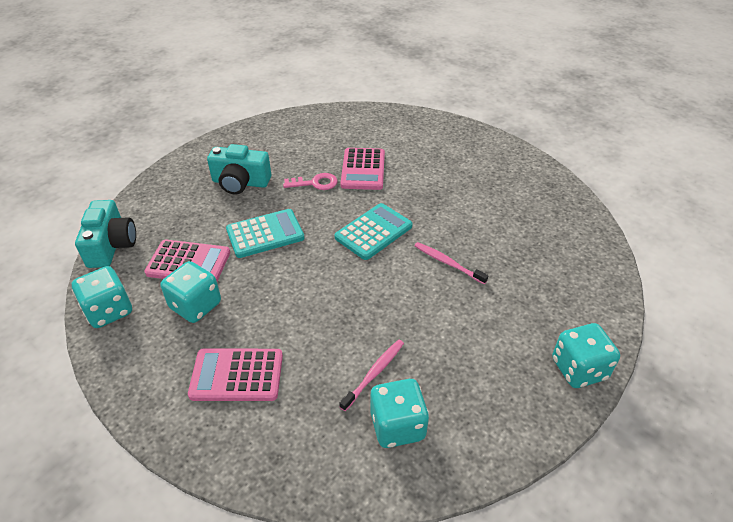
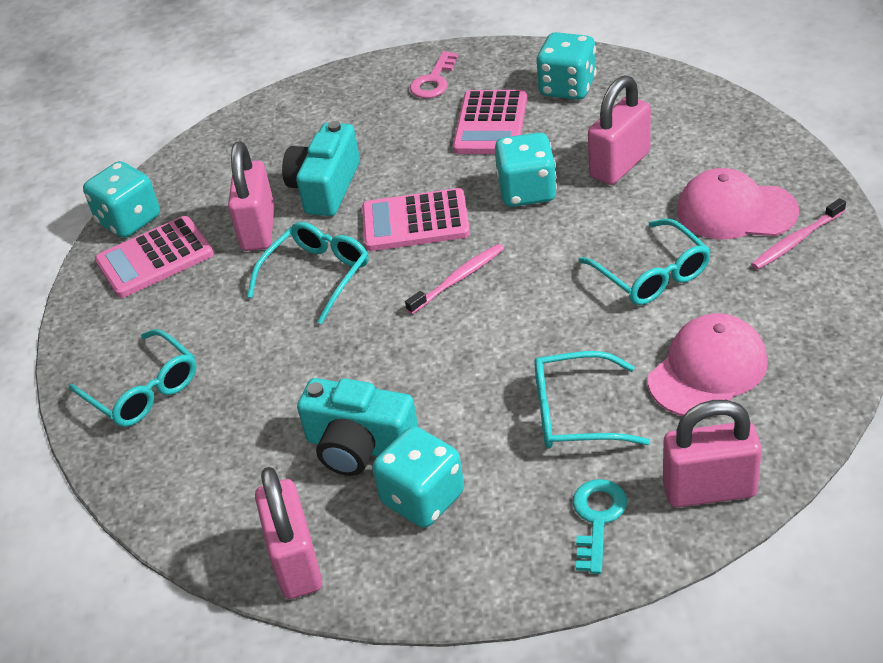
pink cap: none = 0 -> [648,313,768,416] [677,168,799,240] = 2
pink padlock: none = 0 -> [228,141,275,251] [255,467,322,599] [588,76,651,185] [663,400,762,507] = 4
turquoise calculator: [226,209,305,258] [334,203,413,260] = 2 -> none = 0
turquoise glasses: none = 0 -> [69,329,197,427] [247,222,369,324] [534,351,650,449] [579,219,711,305] = 4
turquoise key: none = 0 -> [573,479,627,574] = 1

